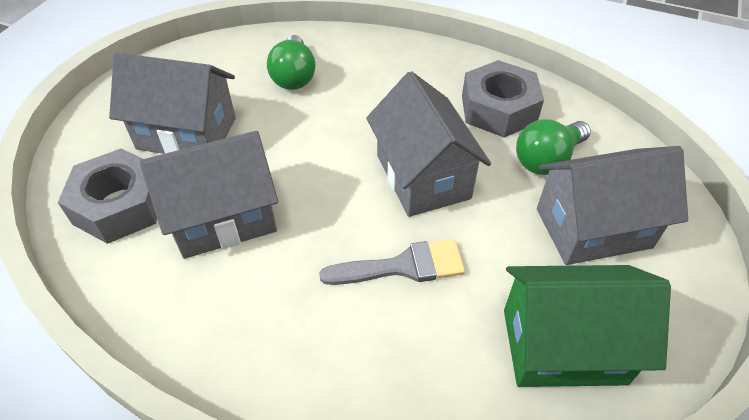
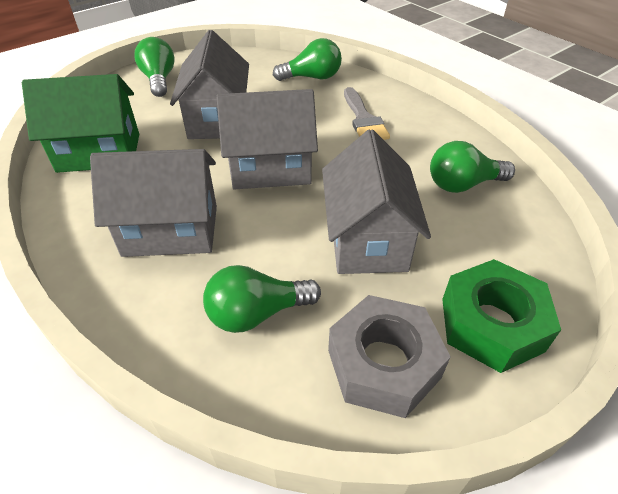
green light bulb: [267,35,316,90] [516,120,591,175] = 2 -> [134,37,175,97] [203,265,321,333] [273,38,342,81] [430,141,515,193] = 4
green nut: none = 0 -> [442,259,561,373] = 1
grey nut: [58,148,157,244] [462,60,544,138] = 2 -> [328,295,451,418] = 1

